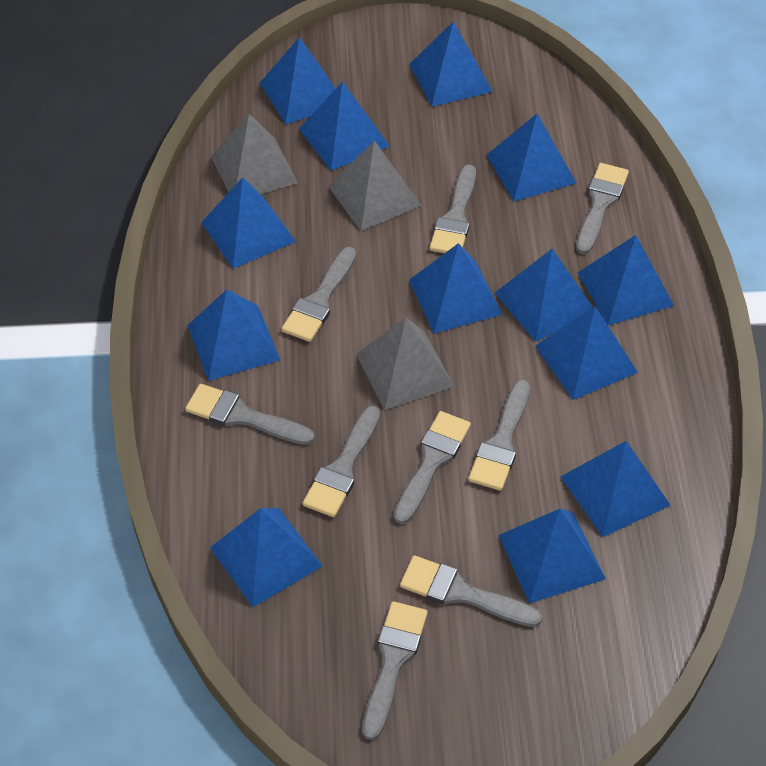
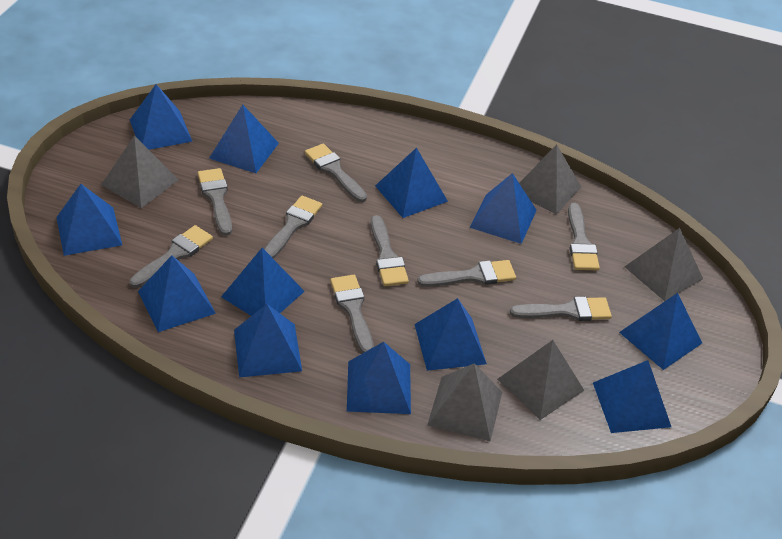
blue pyramid: [187,289,280,381] [201,177,296,269] [210,508,323,607] [260,37,336,124] [299,82,390,171] [409,21,493,107] [409,243,503,333] [486,114,576,201] [495,249,593,342] [498,509,606,603] [535,306,638,400] [560,441,670,537] [577,235,674,325] = 13 -> [56,184,122,256] [130,84,193,150] [138,255,216,332] [209,105,279,173] [221,248,305,316] [234,304,302,377] [347,342,411,414] [375,148,448,218] [414,298,487,371] [469,173,537,244] [593,360,671,433] [619,293,702,370] = 12
grey pyramid: [211,114,298,194] [328,141,422,231] [356,318,455,410] = 3 -> [101,135,179,208] [427,364,502,442] [497,340,585,420] [519,144,581,215] [625,228,703,301] = 5

